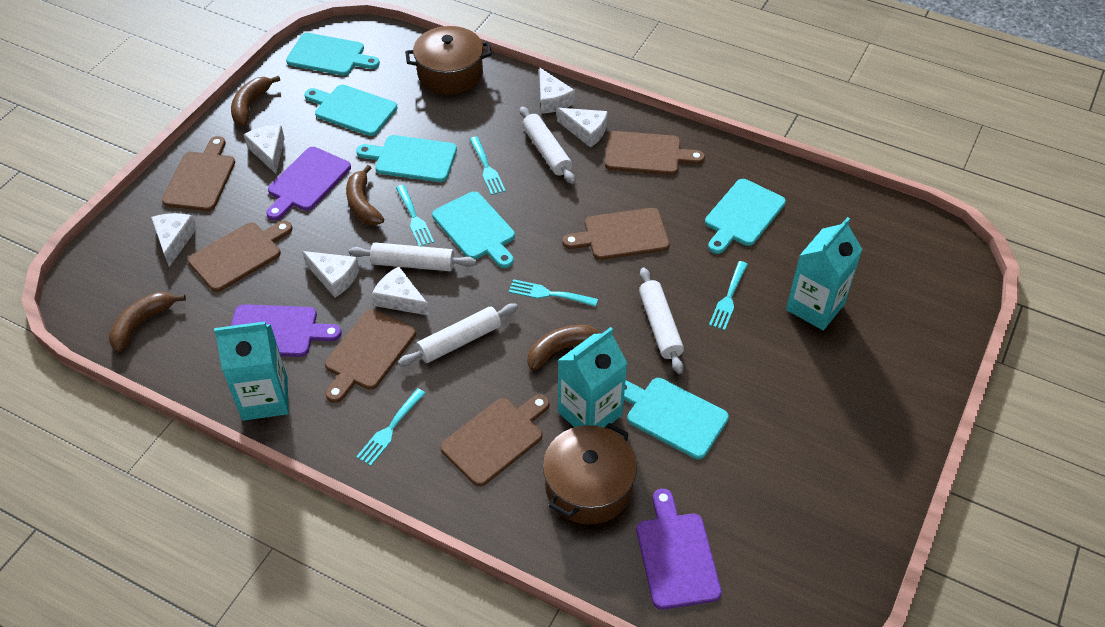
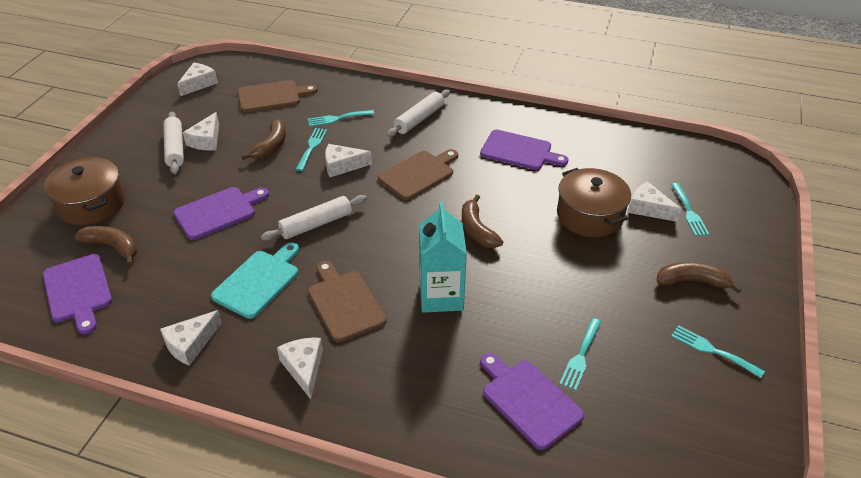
brown cutting board: [162,136,235,211] [188,220,293,292] [325,309,416,403] [440,395,550,487] [562,208,670,260] [605,131,705,175] = 6 -> [238,80,317,112] [308,261,387,342] [378,149,458,200] = 3
purple cutting board: [231,304,342,357] [266,147,351,220] [637,489,722,610] = 3 -> [43,254,112,334] [173,187,269,240] [480,130,569,170] [480,353,584,450] = 4
turquoise carton: [214,322,289,421] [558,327,627,427] [786,217,863,330] = 3 -> [419,201,467,313] = 1
turquoise cutting board: [286,33,380,76] [304,85,397,136] [356,135,457,182] [432,191,515,268] [624,378,729,459] [705,179,786,254] = 6 -> [211,242,299,319] = 1
white rolling pin: [349,242,476,271] [398,304,518,367] [520,106,575,184] [639,268,684,374] = 4 -> [163,112,184,174] [261,195,367,241] [387,90,450,137] = 3

